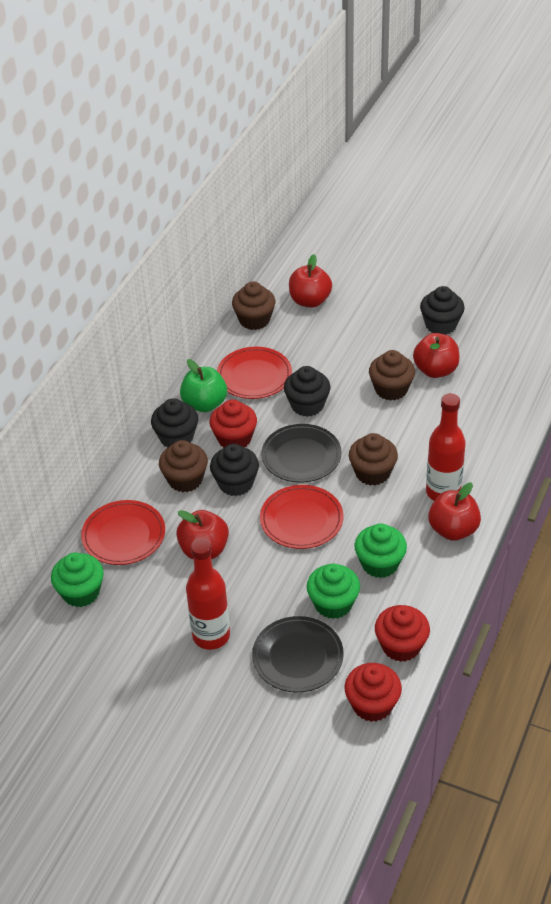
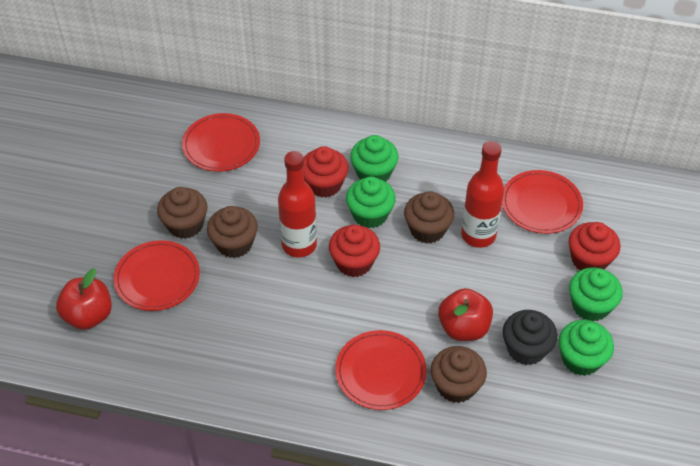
black cupcake: [151,398,198,448] [210,444,259,496] [284,366,331,417] [420,286,465,335] = 4 -> [503,310,558,365] = 1
black plate: [252,616,344,692] [261,424,342,483] = 2 -> none = 0
green apple: [180,359,227,412] = 1 -> none = 0
green cupcake: [51,553,104,607] [307,564,360,619] [354,523,407,578] = 3 -> [346,177,396,228] [350,135,398,182] [558,320,614,376] [569,267,623,321] = 4
red apple: [176,510,229,559] [289,254,332,308] [413,333,460,378] [428,483,481,541] = 4 -> [56,268,112,330] [438,288,493,341] = 2
red plate: [81,500,165,565] [217,347,292,399] [260,485,344,549] = 3 -> [114,240,200,311] [182,113,260,172] [335,330,427,410] [502,170,583,234] = 4

